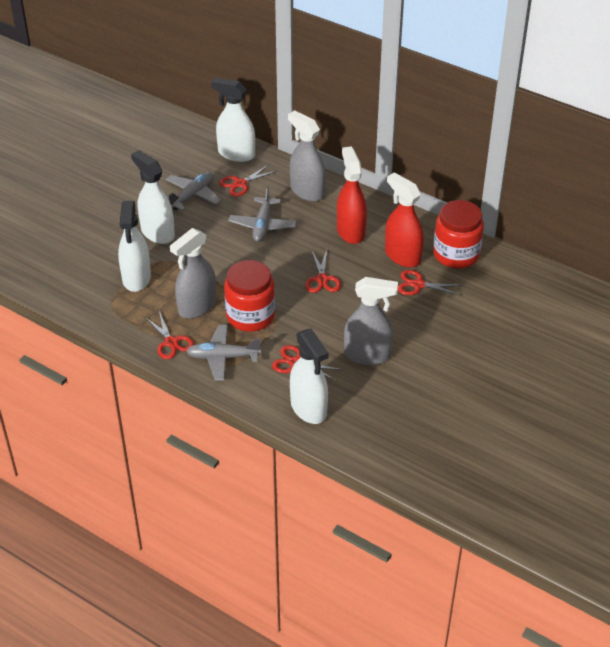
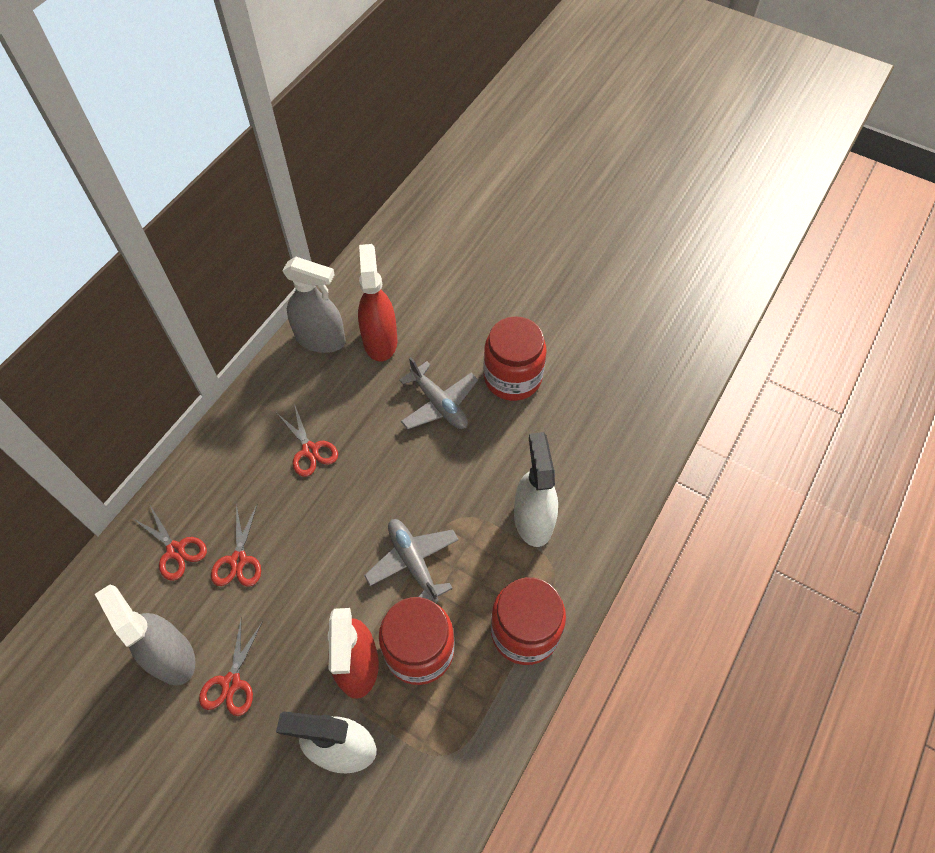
grey plane: [165,172,222,211] [186,325,261,381] [228,186,297,242] = 3 -> [364,519,459,603] [399,357,478,429] = 2
grey spray bottle: [170,228,216,319] [288,110,326,202] [344,277,398,365] = 3 -> [95,584,195,686] [283,257,346,353] = 2
red jar: [224,260,275,331] [433,200,484,268] = 2 -> [379,597,454,685] [484,316,546,401] [491,577,566,665] = 3
red scissors: [145,311,194,359] [219,164,277,196] [272,345,343,381] [305,250,341,293] [398,270,461,295] = 5 -> [132,505,207,581] [199,620,263,716] [211,504,261,586] [277,404,338,477] = 4
white spray bottle: [118,201,151,292] [131,150,175,244] [211,77,255,162] [290,329,328,424] = 4 -> [276,711,377,773] [514,432,558,547] = 2

